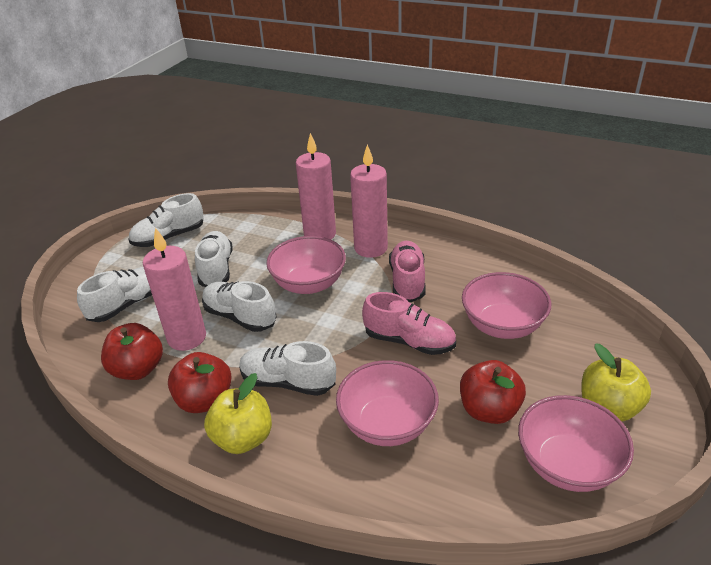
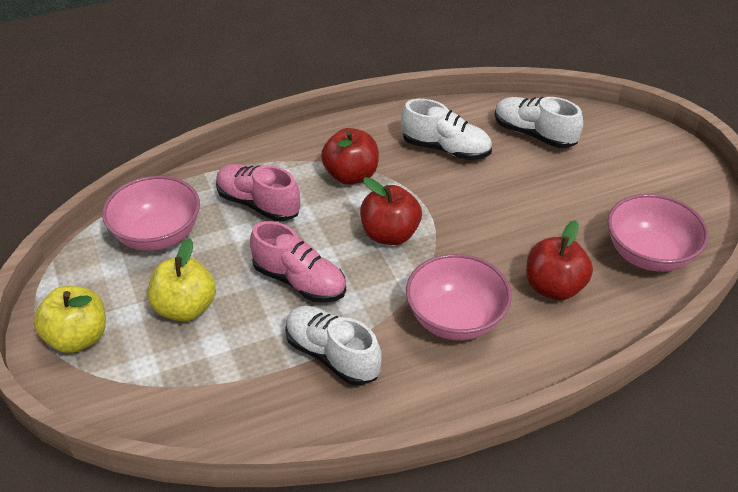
pink bowl: [266,236,346,294] [336,360,439,446] [462,272,551,339] [518,395,634,492] = 4 -> [102,176,200,251] [406,254,512,341] [608,194,708,272] = 3
pink candle: [143,227,206,351] [296,133,336,240] [350,144,388,258] = 3 -> none = 0
white shoe: [77,267,152,322] [128,193,204,247] [195,231,233,287] [202,281,276,332] [239,341,336,396] = 5 -> [285,306,382,386] [401,99,492,160] [495,97,583,148] = 3

